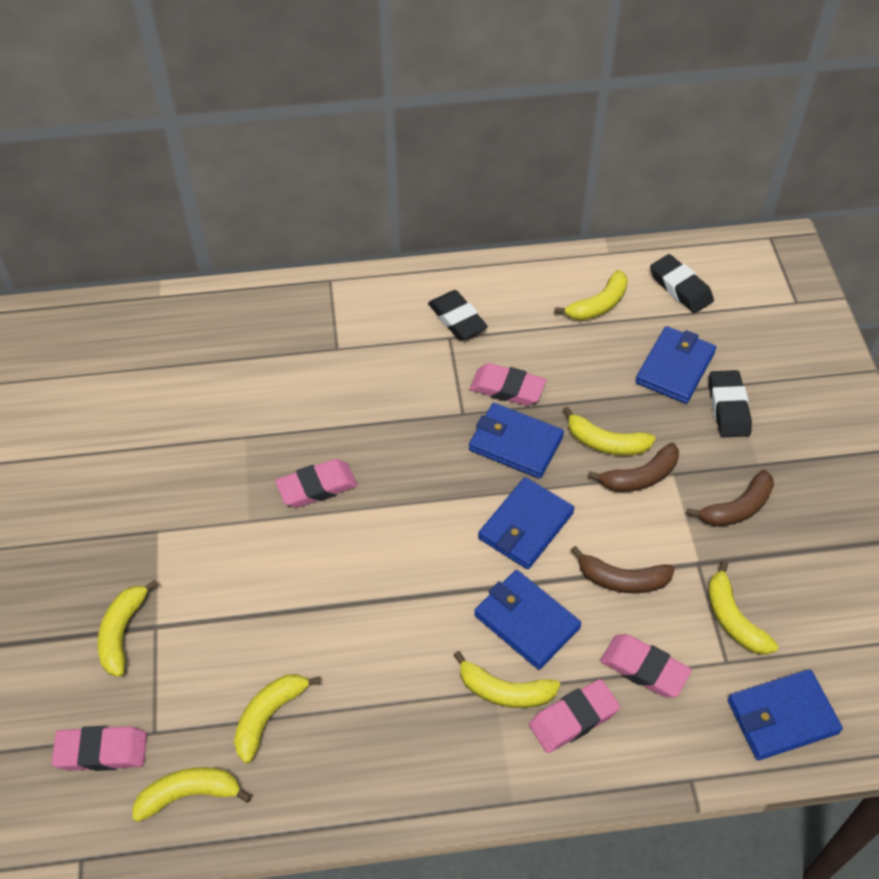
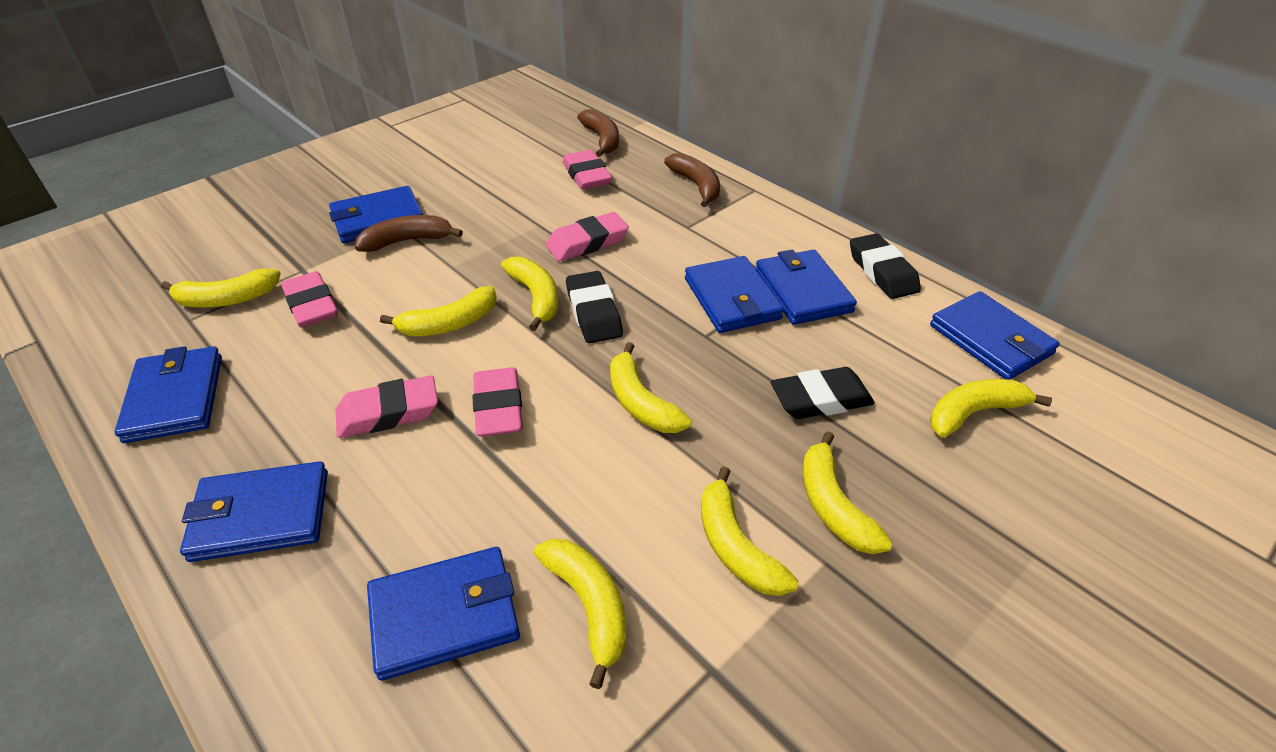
blue wallet: [469,403,564,479] [474,570,582,670] [478,477,574,569] [635,326,716,404] [728,669,843,760] = 5 -> [115,346,222,443] [180,461,328,562] [329,186,423,243] [367,547,520,681] [685,256,784,333] [755,250,857,325] [930,291,1060,380] = 7
yellow banana: [97,580,158,677] [132,767,252,822] [234,674,321,763] [453,651,561,708] [555,270,628,321] [563,406,656,456] [708,561,778,655] = 7 -> [161,268,281,308] [380,286,497,336] [501,257,558,331] [534,539,626,689] [610,342,692,433] [701,467,798,596] [803,431,893,554] [930,379,1052,438] = 8

